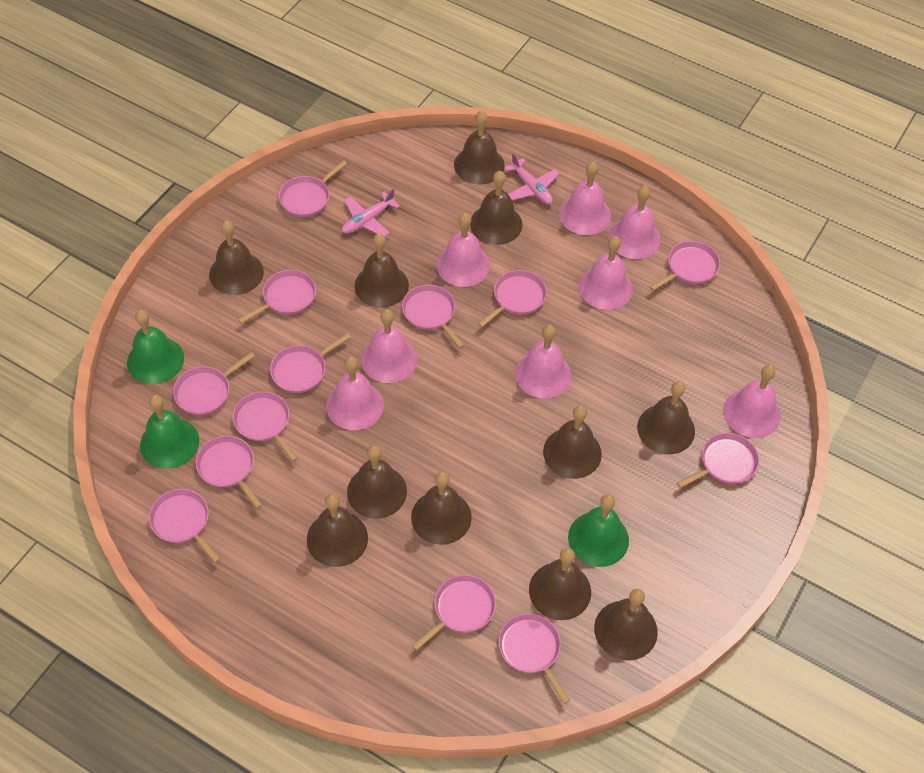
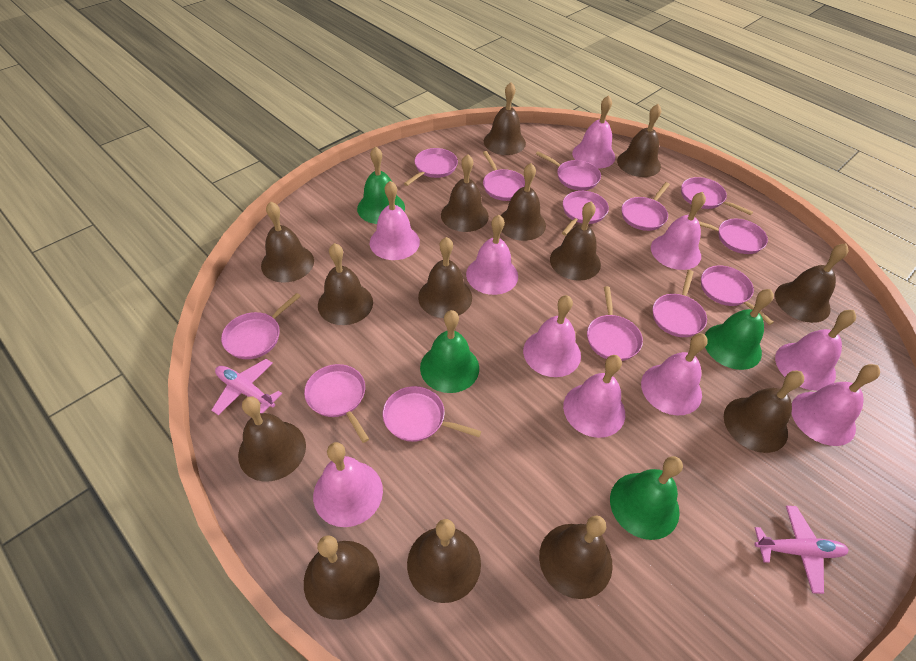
brown bell: [209,221,264,295] [307,494,368,567] [347,445,407,519] [354,234,409,308] [411,472,472,545] [454,111,505,185] [470,171,523,245] [529,548,591,620] [543,405,602,479] [594,589,658,660] [637,381,695,454] = 11 -> [238,396,306,482] [261,201,314,283] [304,535,380,620] [318,243,373,325] [407,519,481,603] [418,237,472,318] [441,154,489,232] [484,82,526,155] [500,163,546,241] [539,515,613,599] [550,202,601,281] [617,104,661,177] [724,371,804,453] [775,243,849,323] = 14
green bell: [127,310,184,384] [140,395,199,469] [568,494,629,567] = 3 -> [357,146,405,224] [420,310,479,393] [610,456,683,540] [705,289,774,370] = 4
pink bell: [326,356,384,430] [361,309,417,383] [437,213,490,287] [515,325,571,398] [559,161,611,235] [579,236,633,310] [608,186,661,259] [723,365,781,438] = 8 -> [313,442,383,527] [370,181,420,260] [466,215,518,295] [523,295,581,377] [563,355,625,438] [572,95,615,169] [641,333,708,415] [651,192,706,270] [775,310,856,391] [792,364,880,446] = 10

